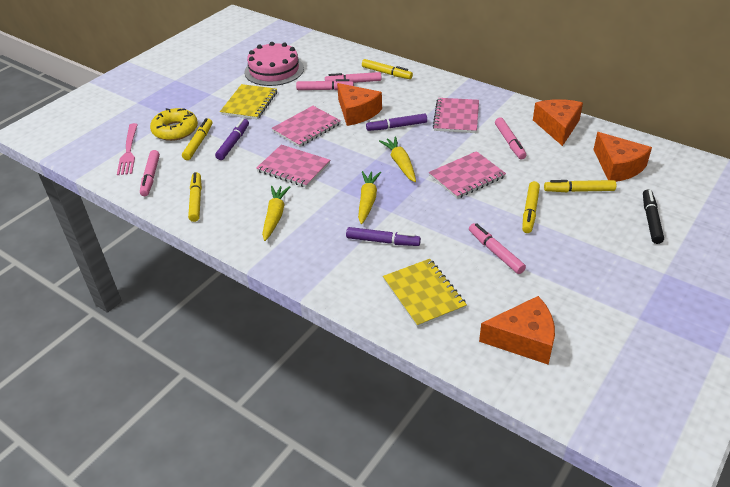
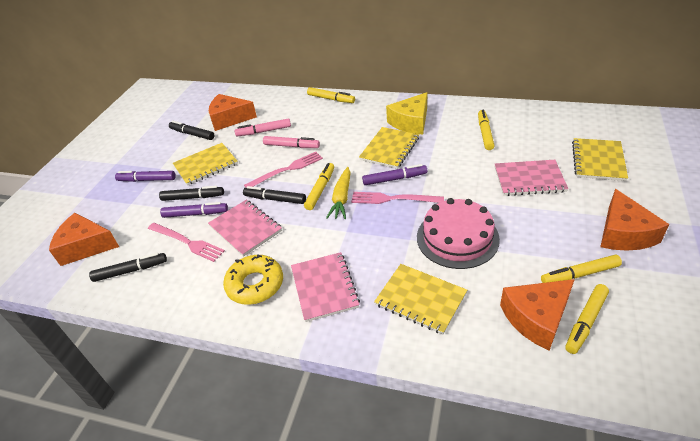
black marker: [643,189,664,244] = 1 -> [89,253,167,282] [159,186,224,201] [169,121,215,140] [243,186,306,204] = 4
pink fork: [117,123,138,175] = 1 -> [148,223,225,262] [244,152,323,188] [351,192,444,204] = 3
pink marker: [140,150,160,196] [296,79,354,90] [325,72,381,83] [469,223,526,274] [495,118,526,159] = 5 -> [235,118,291,136] [263,136,320,148] = 2
pink notebook: [256,145,330,188] [272,106,341,147] [429,151,506,199] [433,98,479,133] = 4 -> [208,200,282,257] [291,252,360,322] [495,160,568,196] = 3
yellow carrot: [262,186,290,241] [358,171,381,224] [379,137,416,182] = 3 -> [326,167,351,219] = 1
yellow cheese: none = 0 -> [386,92,427,135] = 1
yellow notebook: [220,84,277,120] [383,259,467,327] = 2 -> [173,143,238,186] [359,127,419,169] [374,264,467,334] [572,138,628,181] = 4

